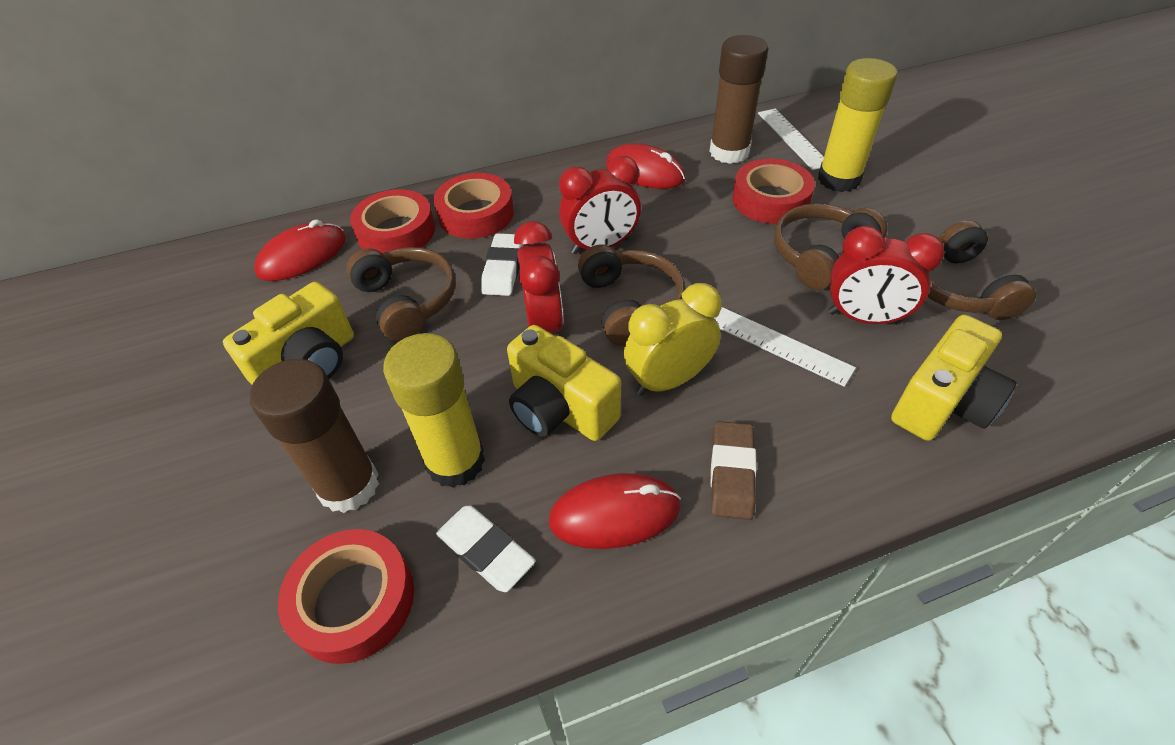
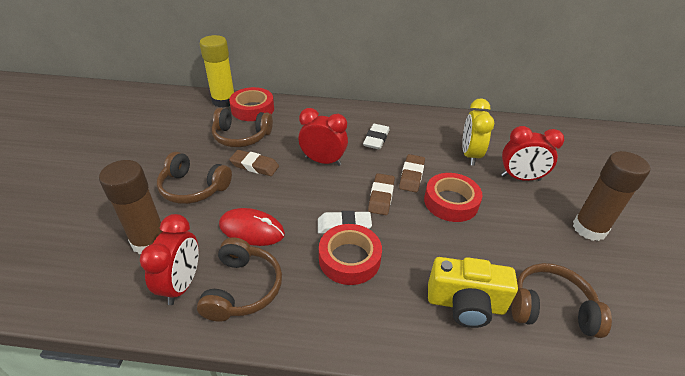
brown eraser: [711,421,757,520] = 1 -> [229,150,279,176] [368,173,395,215] [399,154,425,192] = 3
red mouse: [254,219,346,281] [549,473,681,549] [606,143,686,189] = 3 -> [219,208,285,246] = 1
red tape: [278,529,414,664] [350,189,435,253] [433,173,514,239] [732,158,815,224] = 4 -> [229,87,274,121] [319,224,382,285] [424,173,483,222] = 3
white ruler: [714,307,856,387] [758,109,824,170] = 2 -> none = 0
yellow camera: [223,282,354,384] [507,325,621,441] [891,315,1016,441] = 3 -> [428,257,518,328] = 1
yellow glue stick: [383,333,485,488] [818,58,897,192] = 2 -> [200,35,234,108] = 1

